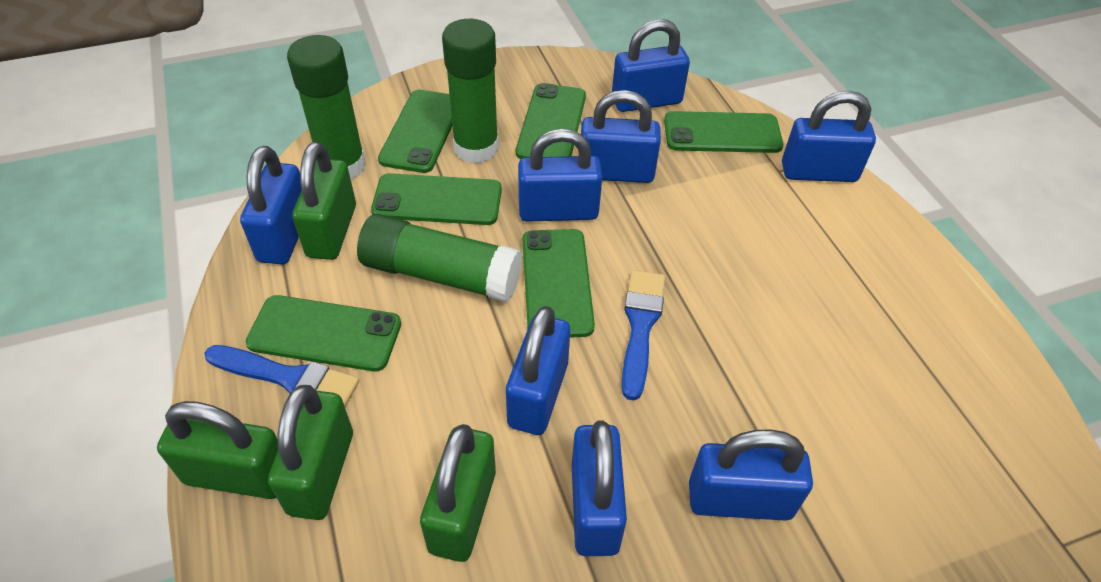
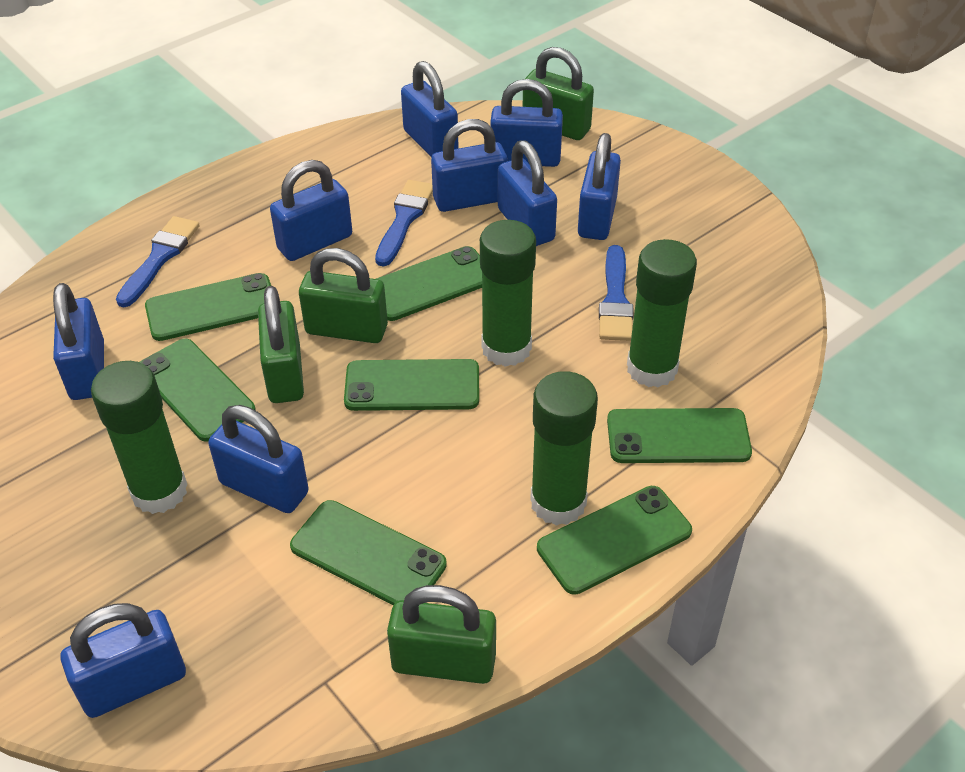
blue brush: [204,345,359,407] [622,270,665,400] = 2 -> [116,216,200,307] [375,180,433,267] [599,245,634,341] = 3
blue padlock: [240,146,302,264] [506,306,570,435] [518,129,602,222] [572,420,627,556] [581,90,661,183] [612,19,690,112] [689,429,813,521] [782,91,876,182] = 8 -> [53,283,104,400] [61,603,186,718] [208,405,309,513] [270,160,352,261] [401,61,459,157] [431,119,508,212] [490,79,563,167] [498,140,557,246] [578,133,621,240] = 9
green glue stick: [287,35,366,180] [357,214,522,302] [442,19,499,164] = 3 -> [91,361,187,514] [480,220,536,367] [530,371,598,526] [627,239,697,388] = 4
green phone: [245,295,401,371] [371,173,502,225] [378,90,452,173] [516,83,586,159] [523,229,595,338] [664,111,783,153] = 6 -> [140,339,256,442] [145,273,271,341] [290,500,447,605] [344,359,479,411] [376,246,482,321] [537,486,692,595] [607,408,752,463] = 7

